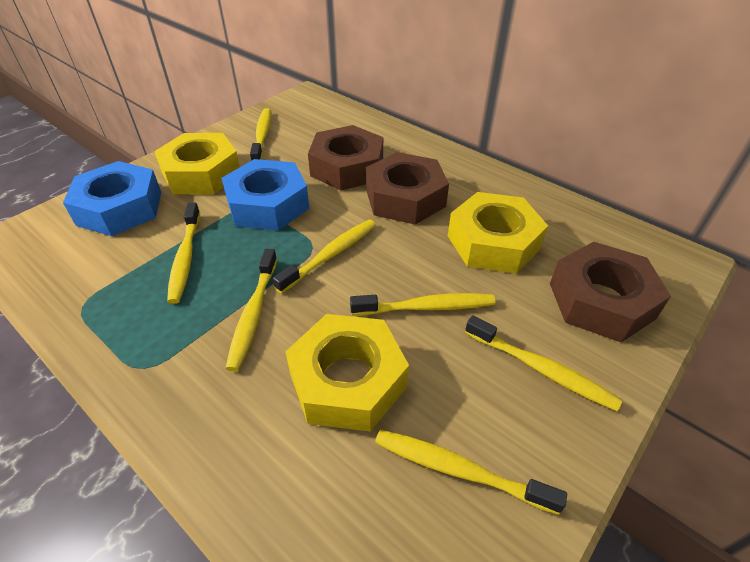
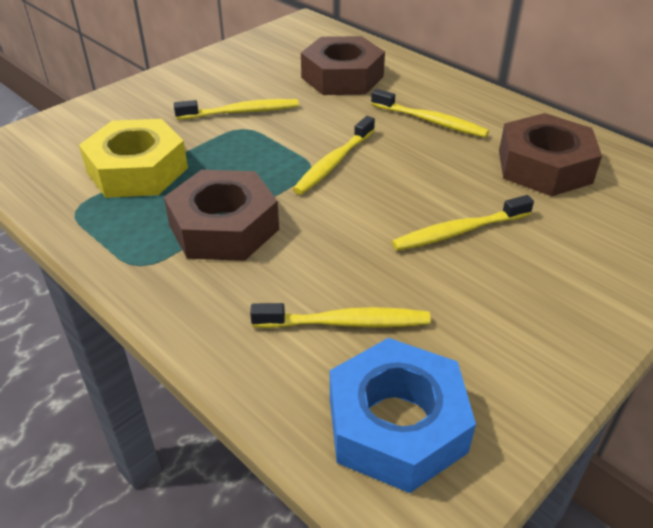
blue nut: [63,161,161,236] [221,159,310,230] = 2 -> [330,338,476,493] = 1
yellow nut: [154,133,240,194] [286,314,409,432] [448,192,548,274] = 3 -> [79,119,188,198] = 1
yellow toothbrush: [167,203,200,304] [225,249,277,371] [250,108,271,161] [273,220,376,294] [350,293,495,315] [375,430,567,515] [465,315,623,411] = 7 -> [174,99,299,120] [250,303,431,328] [293,116,375,195] [371,89,489,137] [392,195,534,251] = 5

